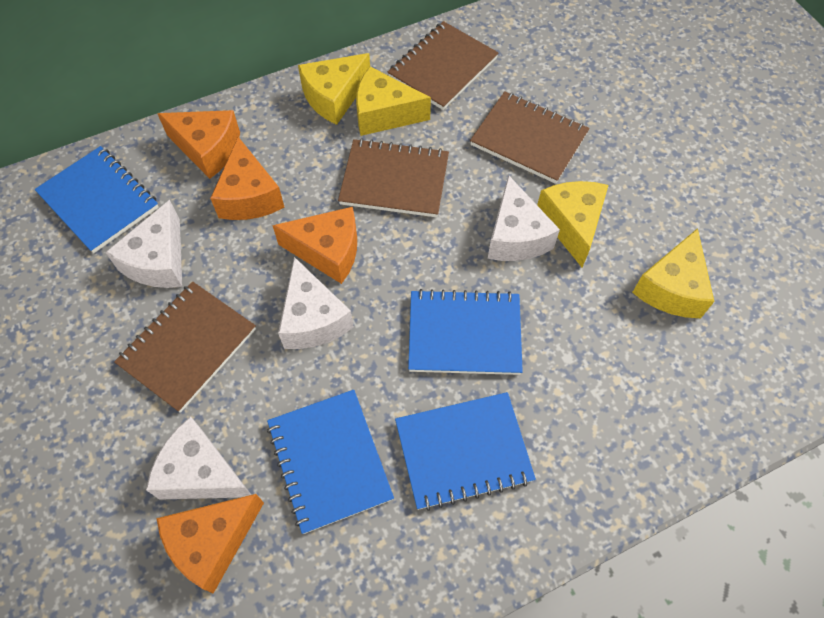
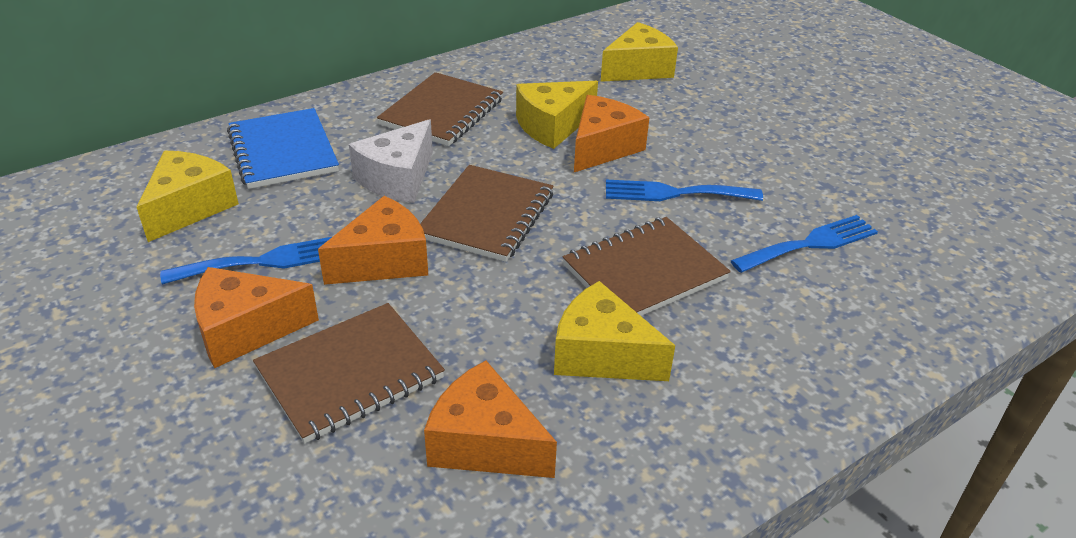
blue fork: none = 0 -> [160,237,332,285] [606,180,763,201] [731,215,878,273] = 3
blue notebook: [35,146,159,253] [267,390,394,534] [395,392,536,511] [408,289,523,375] = 4 -> [227,108,339,189] = 1
white cheese: [105,200,182,288] [146,416,251,500] [278,257,354,349] [488,175,560,261] = 4 -> [349,120,433,203] = 1

